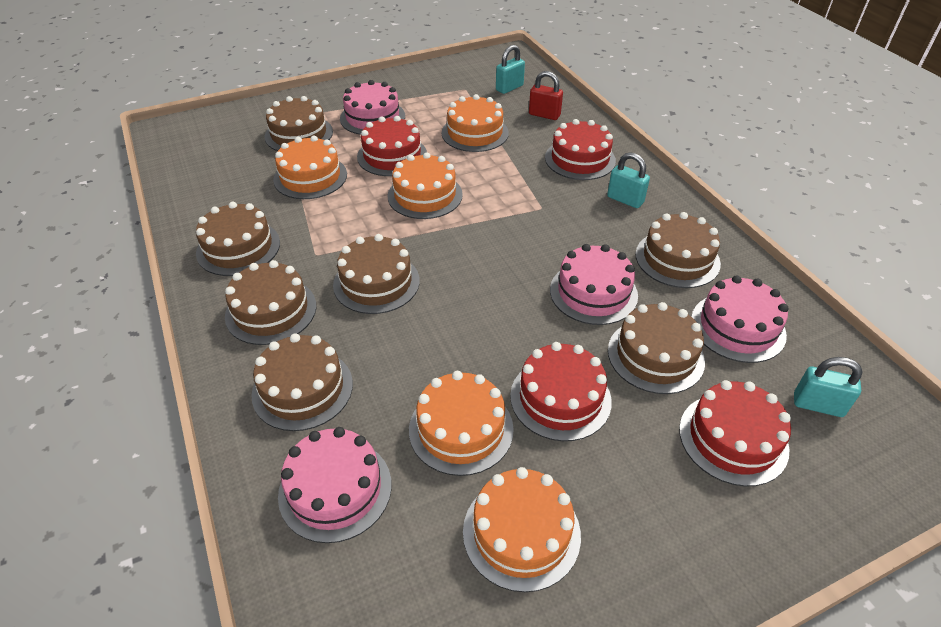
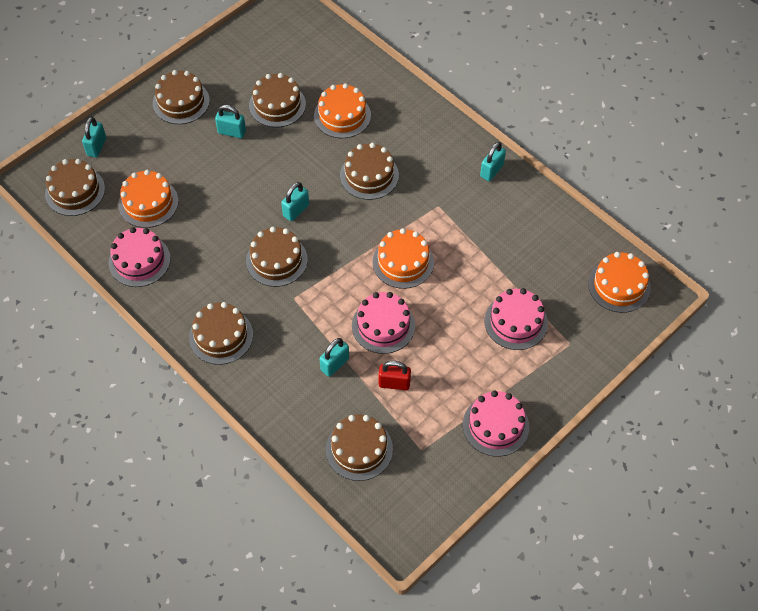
orange cake: [273,136,347,199] [387,152,463,219] [409,371,514,476] [442,94,509,152] [463,467,581,592] = 5 -> [118,170,179,228] [314,83,371,138] [373,228,434,289] [588,252,651,313] = 4
red cake: [357,116,427,176] [510,342,612,441] [545,119,616,180] [679,380,791,487] = 4 -> none = 0
turquoise padlock: [496,45,525,94] [607,152,650,208] [794,357,863,417] = 3 -> [82,117,106,158] [215,105,246,138] [281,182,309,221] [320,338,349,377] [480,142,506,181] = 5

